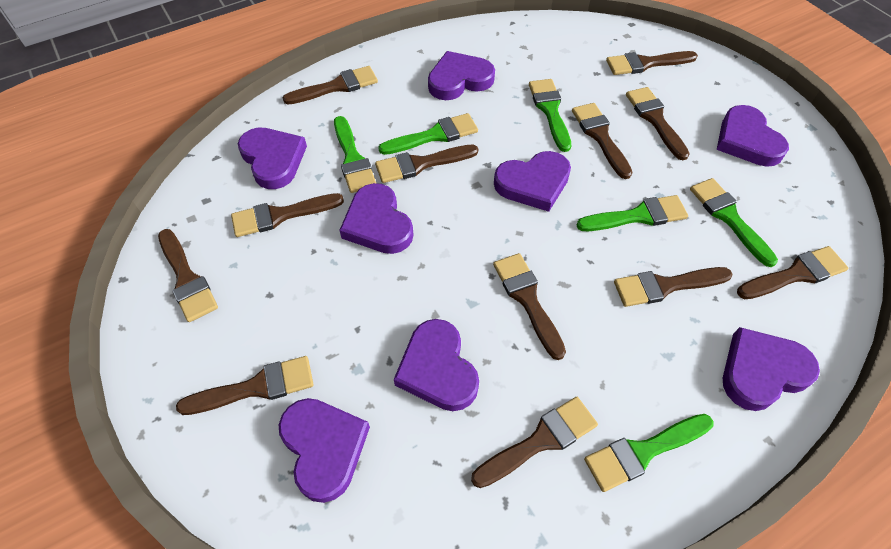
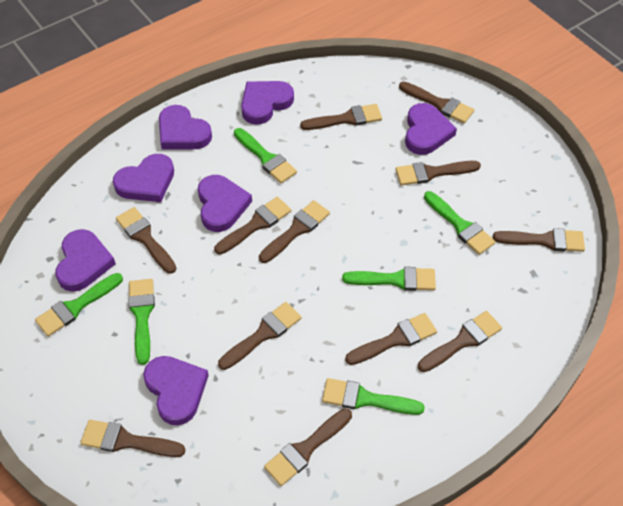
purple heart: [238,128,307,189] [279,398,370,503] [339,183,413,254] [394,319,479,411] [428,51,495,100] [494,151,571,212] [717,105,789,167] [723,327,820,411] = 8 -> [55,229,116,292] [113,154,174,202] [143,356,209,425] [159,105,212,149] [198,175,252,232] [241,81,294,125] [405,103,457,155] = 7

